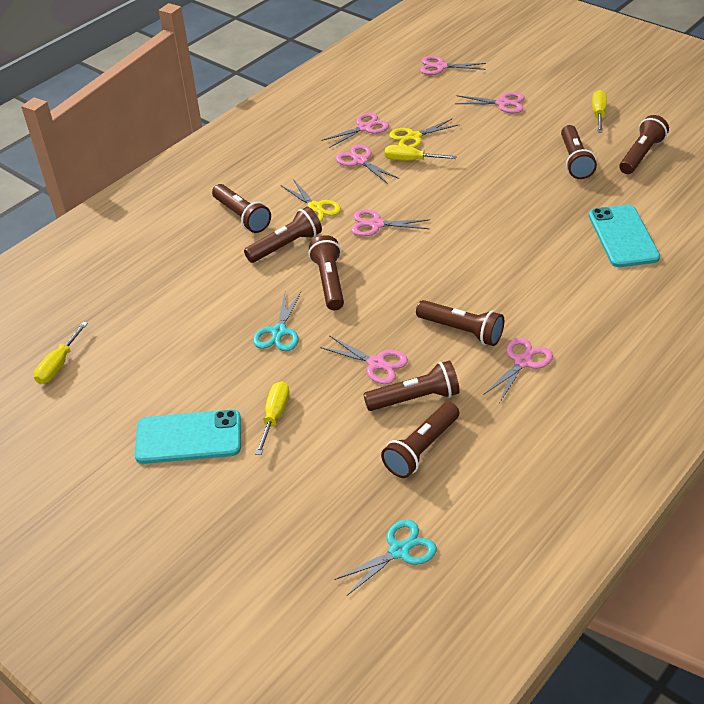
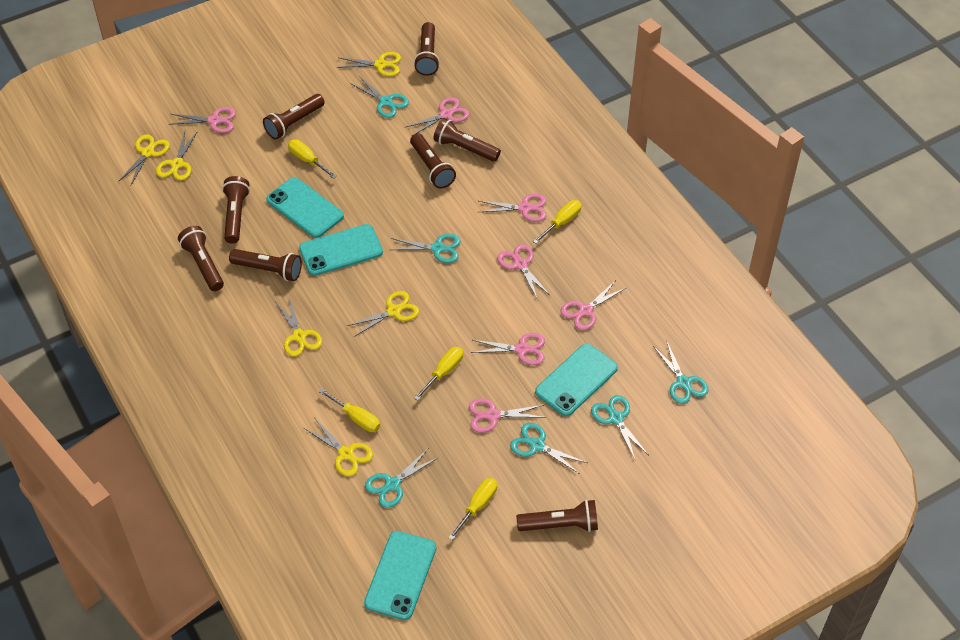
turquoise phone: [135,409,241,464] [589,205,660,267] = 2 -> [266,177,344,238] [299,224,383,276] [364,531,436,620] [535,343,618,416] = 4
turquoise scissors: [253,292,301,351] [334,520,437,596] = 2 -> [350,76,409,118] [365,449,439,508] [390,234,461,263] [510,423,587,474] [591,395,649,459] [653,342,709,404] = 6
yellow scissors: [282,179,341,222] [389,119,460,148] = 2 -> [118,134,170,185] [156,131,198,181] [275,297,322,357] [304,420,373,476] [337,52,401,76] [347,291,419,337] = 6
yellow screwdriver: [34,322,88,384] [255,381,290,455] [385,145,457,161] [592,90,607,132] = 4 -> [288,139,337,179] [319,388,380,432] [414,347,463,401] [448,478,497,540] [533,200,582,244] = 5

